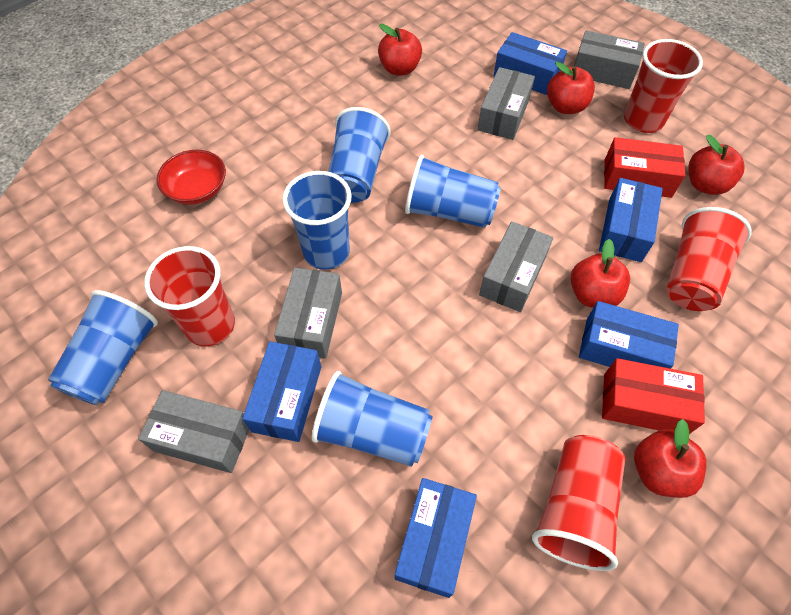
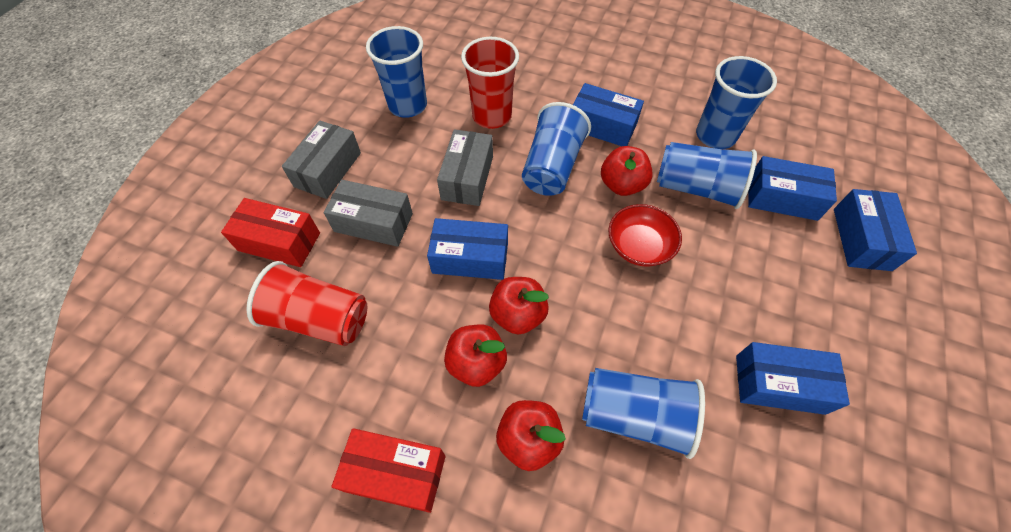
grey box: [138,390,249,473] [274,268,342,359] [478,67,535,140] [479,221,553,312] [574,30,645,89] = 5 -> [282,121,361,199] [324,180,413,247] [437,129,493,206] = 3
red apple: [378,24,422,75] [547,62,595,114] [571,239,630,308] [634,419,707,498] [688,135,744,195] = 5 -> [444,324,507,387] [489,277,549,335] [496,400,566,471] [601,146,653,196] = 4
red cup: [144,246,235,346] [532,435,626,571] [624,39,703,133] [666,207,752,311] = 4 -> [246,261,367,346] [461,37,519,129] = 2

